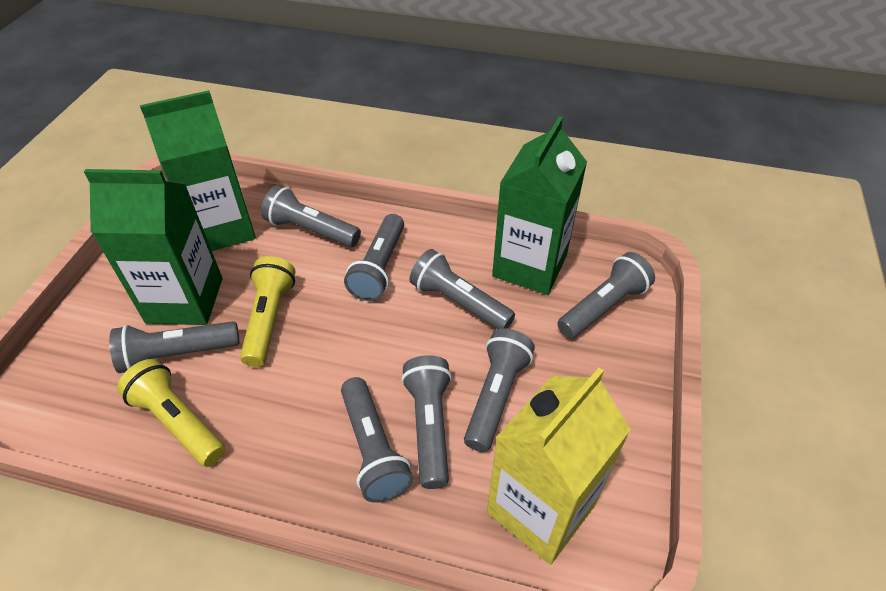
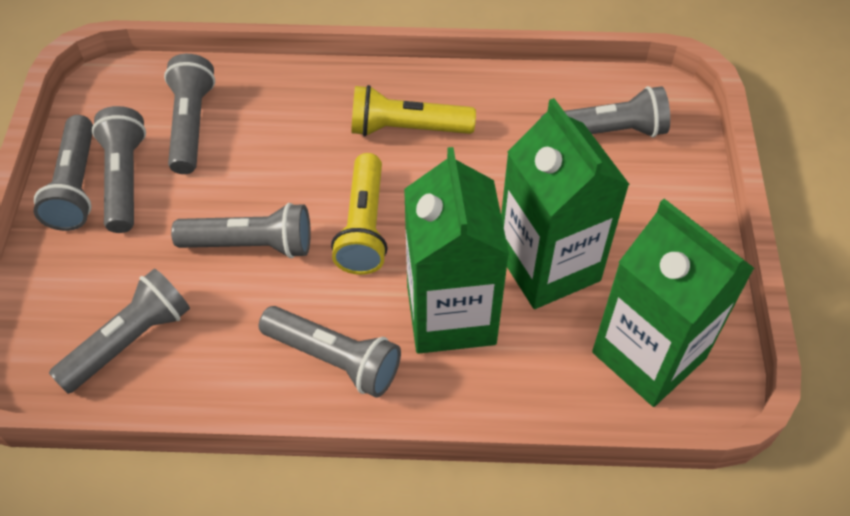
grey flashlight: [109,321,240,373] [261,185,361,247] [341,377,413,503] [344,214,404,301] [401,355,452,489] [409,249,515,329] [464,328,535,452] [557,252,655,339] = 8 -> [34,115,93,231] [49,268,190,394] [92,106,146,233] [164,54,215,174] [171,203,311,258] [259,306,401,398] [541,86,670,138] = 7
yellow carton: [487,368,631,565] = 1 -> none = 0

